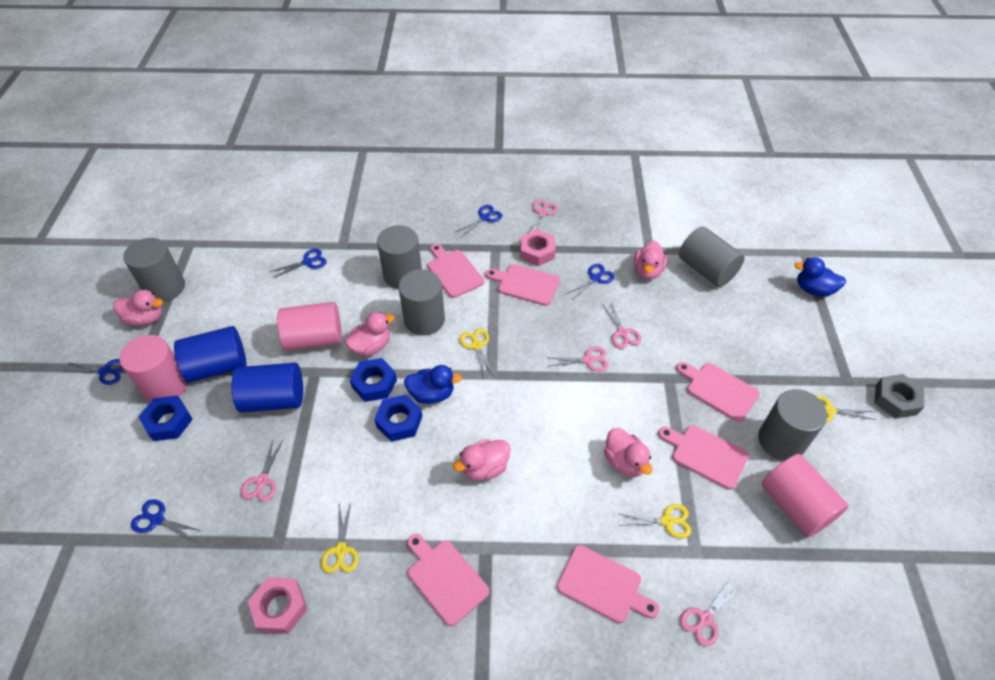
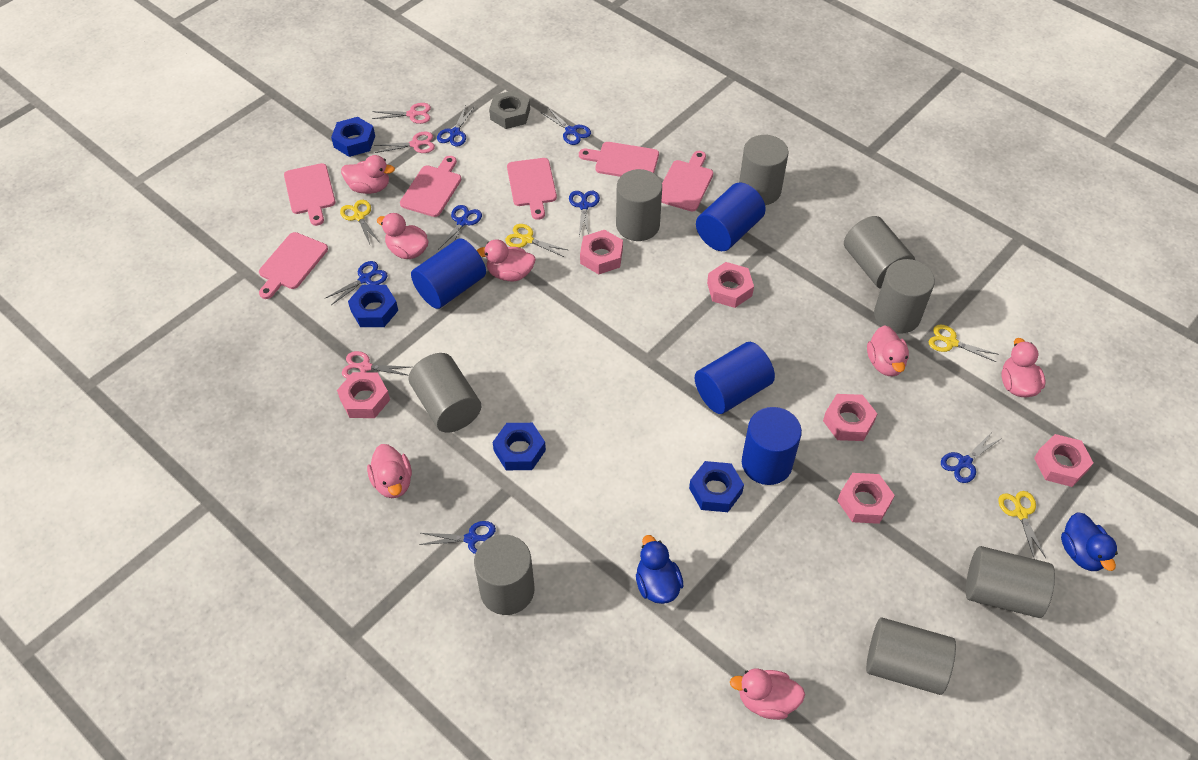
blue cylinder: [174,326,246,383] [231,363,303,413] = 2 -> [411,238,486,309] [695,342,775,414] [696,182,766,251] [742,407,802,485] = 4
blue nut: [139,396,193,441] [350,358,397,402] [374,395,422,442] = 3 -> [331,117,375,157] [348,285,398,327] [493,423,546,470] [689,461,744,512] = 4
blue scissors: [64,359,124,385] [131,499,202,540] [270,249,327,278] [455,205,502,237] [566,264,614,300] = 5 -> [326,261,388,305] [419,521,496,554] [437,105,475,147] [438,205,482,250] [542,108,591,145] [569,191,600,236] [941,432,1002,483] = 7
grey cylinder: [123,238,185,302] [377,225,422,289] [398,269,445,335] [679,226,745,287] [758,389,827,461] = 5 -> [409,353,481,433] [474,534,534,615] [616,169,662,241] [739,135,789,205] [844,216,915,289] [866,617,956,695] [874,259,935,334] [966,546,1055,618] = 8
pink cylinder: [119,335,188,402] [277,302,342,351] [762,454,849,537] = 3 -> none = 0
pink duck: [113,290,163,326] [345,312,395,356] [453,439,511,481] [604,428,652,477] [634,241,667,280] = 5 -> [341,155,395,194] [367,444,412,498] [377,213,428,259] [477,240,536,281] [730,668,805,720] [867,325,909,377] [1002,338,1045,397] = 7
pink nut: [248,577,307,634] [520,229,556,266] = 2 -> [337,372,390,418] [580,230,623,274] [707,262,754,308] [823,394,877,441] [837,473,895,524] [1034,434,1093,487] = 6
pink scissors: [241,440,283,502] [527,200,558,233] [546,346,609,372] [603,302,641,349] [680,578,742,646] = 5 -> [342,351,410,378] [372,103,431,124] [374,131,435,153] = 3

